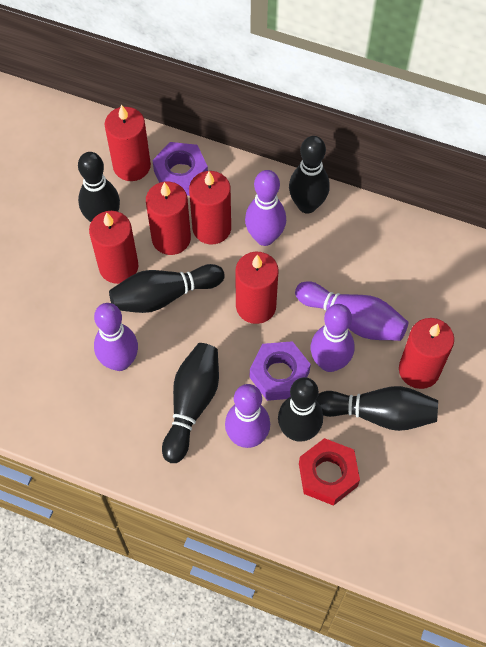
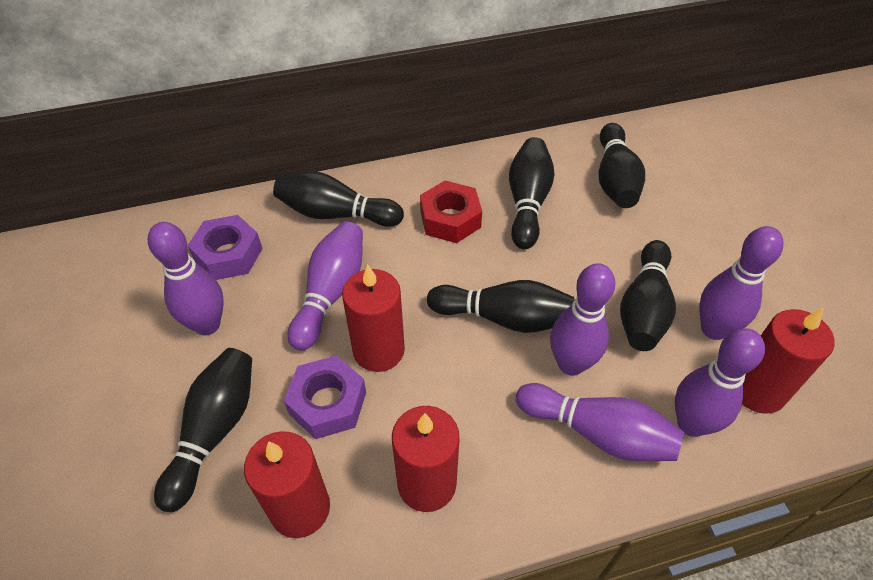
purple bowling pin: [94,303,138,371] [225,384,270,448] [245,170,286,246] [295,281,408,341] [311,304,354,372] = 5 -> [148,222,224,335] [288,221,363,350] [516,383,684,461] [550,263,615,376] [675,328,765,437] [699,226,784,340] = 6
red candle: [89,211,138,284] [105,105,151,181] [146,182,191,255] [189,171,231,244] [235,252,279,324] [399,318,454,389] = 6 -> [244,431,330,538] [342,265,405,372] [392,406,460,512] [742,308,835,414] = 4

